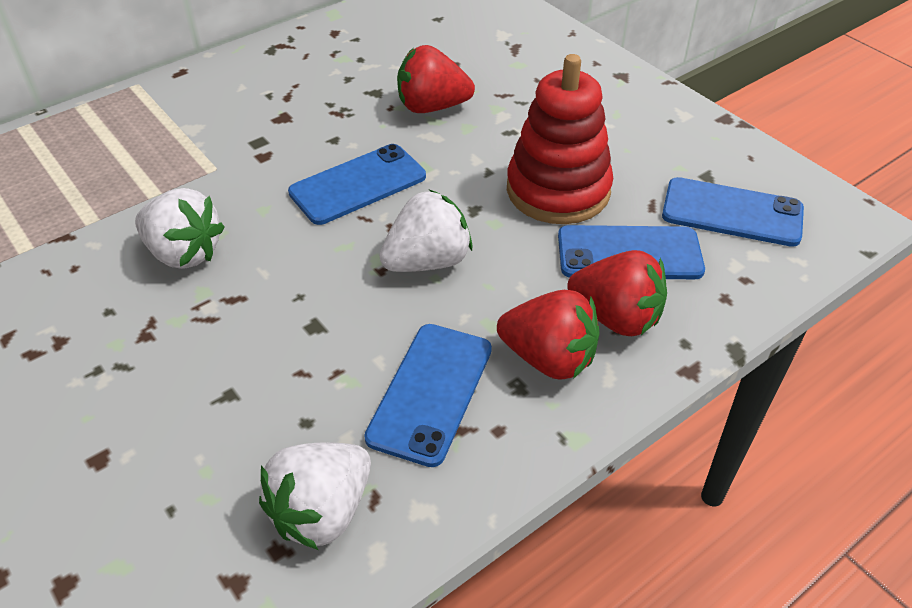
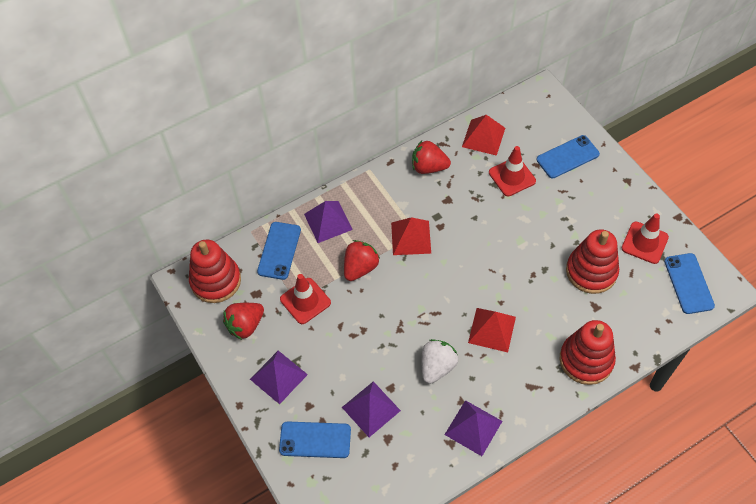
purple pyramid: none = 0 -> [250,351,308,404] [304,201,353,243] [342,381,401,437] [445,400,502,456] = 4
red pyramid: none = 0 -> [391,217,431,255] [462,115,505,156] [468,308,516,352] = 3
red stacking toy: [507,54,613,224] = 1 -> [189,240,241,303] [559,320,616,385] [566,229,619,294] = 3
red traffic cone: none = 0 -> [280,274,331,324] [489,146,536,196] [622,214,669,264] = 3
white strawberry: [135,188,224,269] [259,442,371,550] [380,190,472,272] = 3 -> [422,339,458,384] = 1

